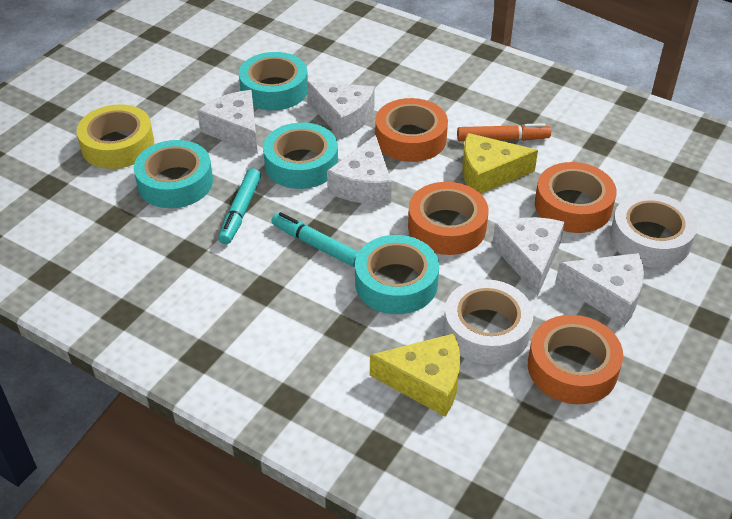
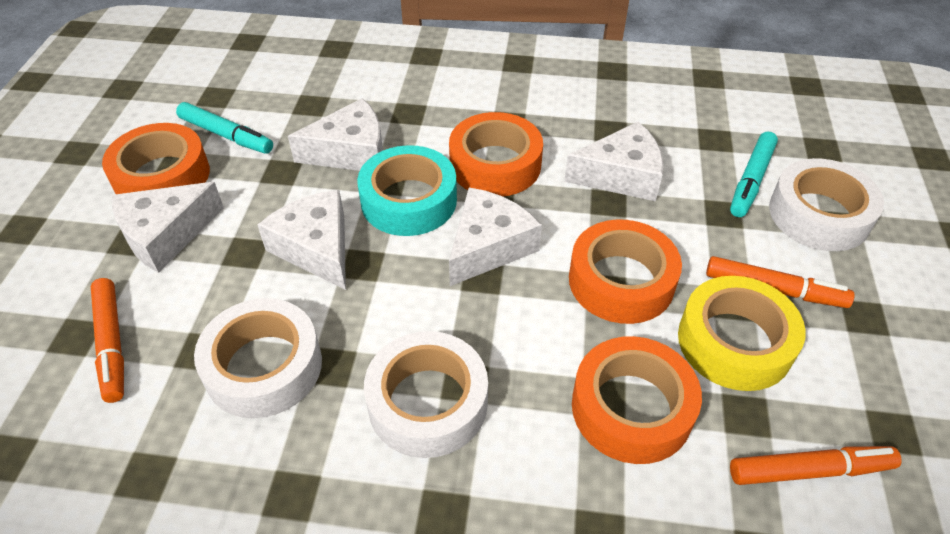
orange marker: [457,123,551,141] = 1 -> [91,278,124,403] [706,256,855,308] [730,446,902,485] = 3
turquoise tape: [134,140,213,208] [239,52,308,111] [263,123,338,189] [355,235,439,314] = 4 -> [357,145,457,236] = 1
white tape: [443,279,533,365] [610,193,697,268] = 2 -> [194,298,322,418] [364,331,488,458] [769,158,884,251] = 3
yellow cheese: [370,333,460,417] [462,133,538,194] = 2 -> none = 0

